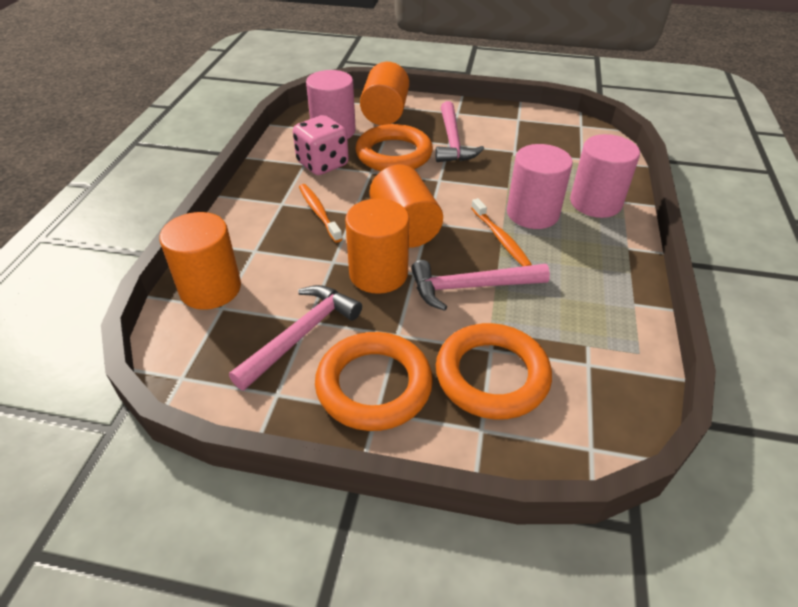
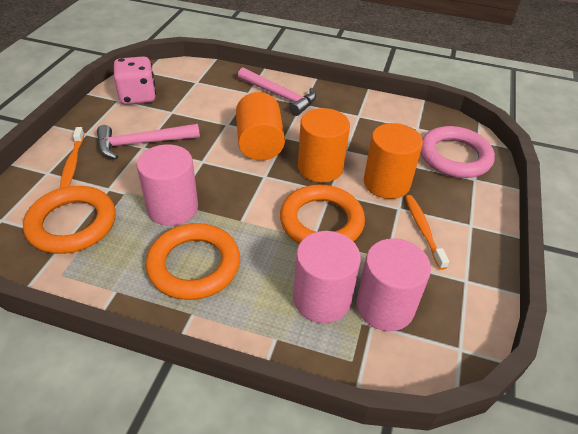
orange cylinder: [159,212,241,310] [345,199,409,294] [360,62,409,125] [369,165,443,248] = 4 -> [236,92,285,161] [298,108,350,183] [364,123,423,199] = 3
pink hammer: [229,285,362,390] [411,260,550,311] [435,101,484,162] = 3 -> [97,124,200,159] [238,68,316,116] = 2
pink ring: none = 0 -> [421,126,495,178] = 1

